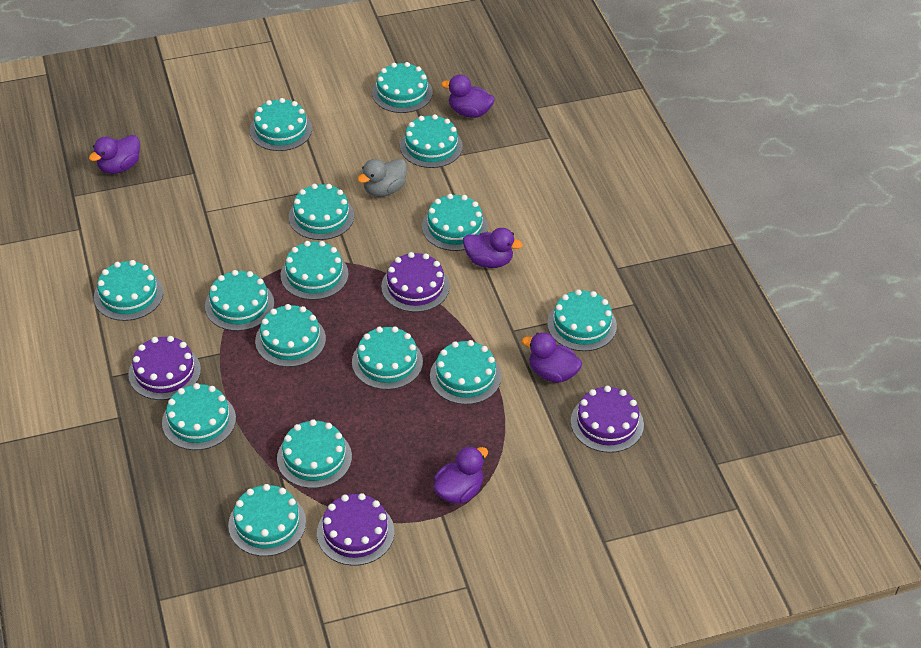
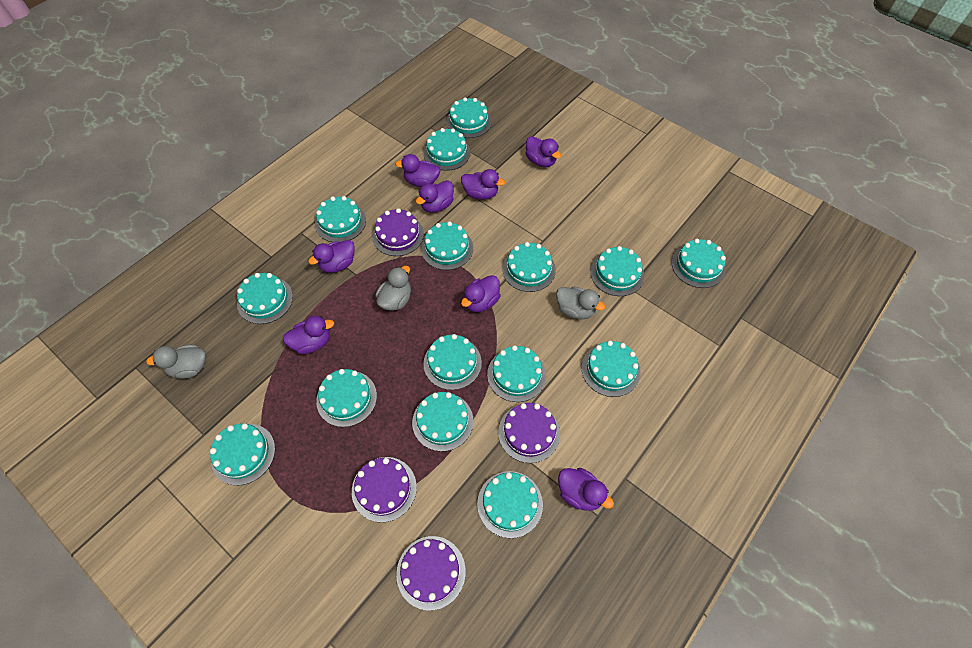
grey duck: [357,158,407,197] = 1 -> [146,345,206,379] [375,266,411,311] [556,287,605,320] = 3
purple duck: [89,135,140,174] [434,446,488,504] [441,75,495,118] [463,228,523,268] [522,332,582,383] = 5 -> [283,316,334,354] [308,240,355,273] [395,154,440,187] [416,180,454,213] [461,169,505,200] [461,275,501,312] [525,136,561,167] [558,468,614,511] = 8

